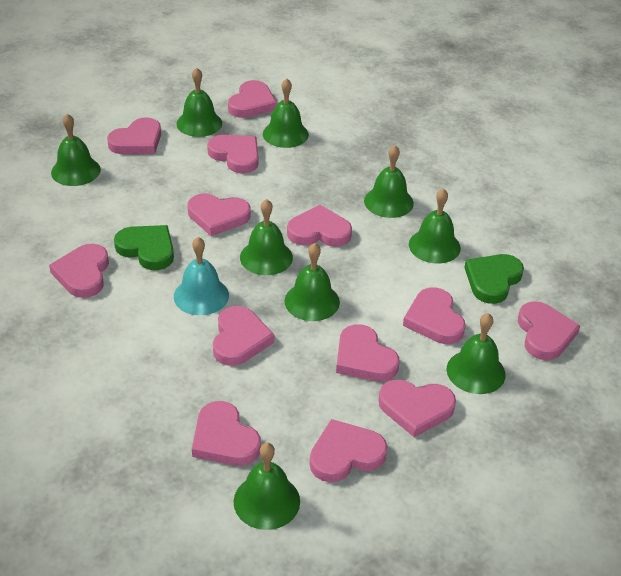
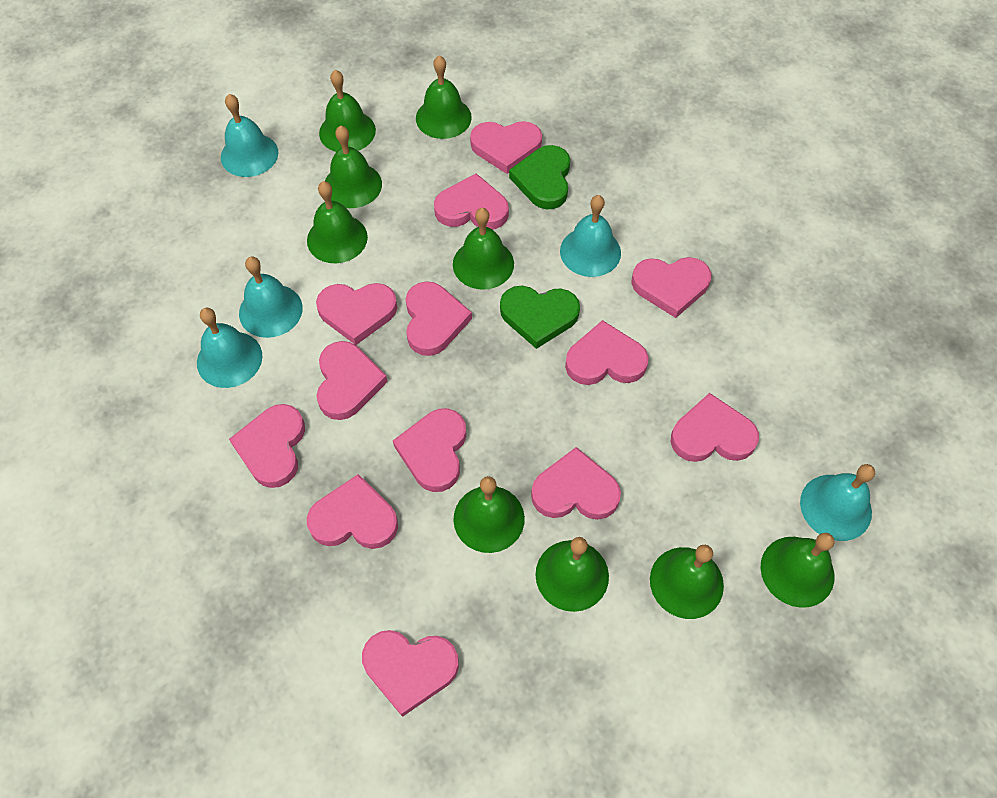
turquoise bell: [174,237,229,315] = 1 -> [197,308,262,388] [221,94,278,177] [239,257,303,338] [560,195,621,277] [800,464,875,541] = 5

